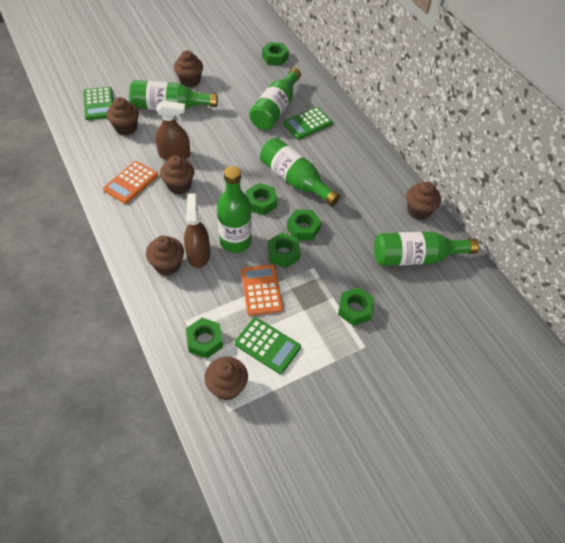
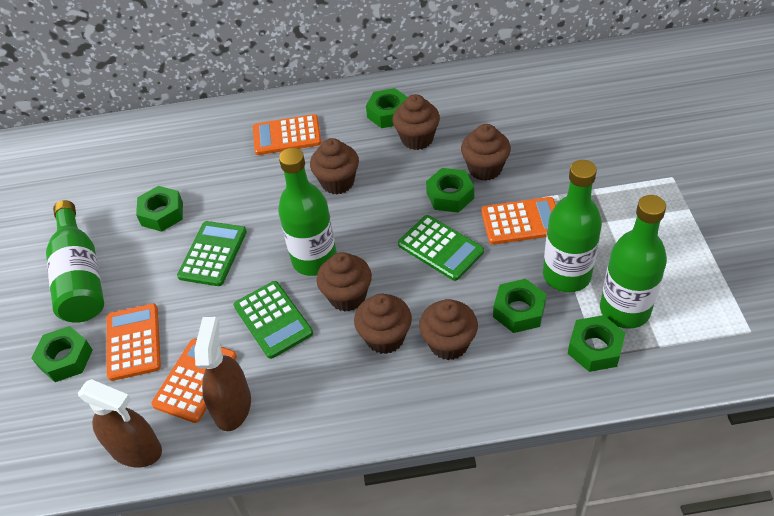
green bottle: [129,80,218,110] [217,166,252,253] [249,68,301,130] [260,138,340,206] [374,232,479,266] = 5 -> [46,200,104,323] [278,148,337,276] [543,160,602,292] [600,195,667,329] = 4
orange calculator: [103,161,158,204] [241,265,283,316] = 2 -> [107,303,161,381] [151,338,237,423] [253,114,322,155] [481,197,556,245] = 4

